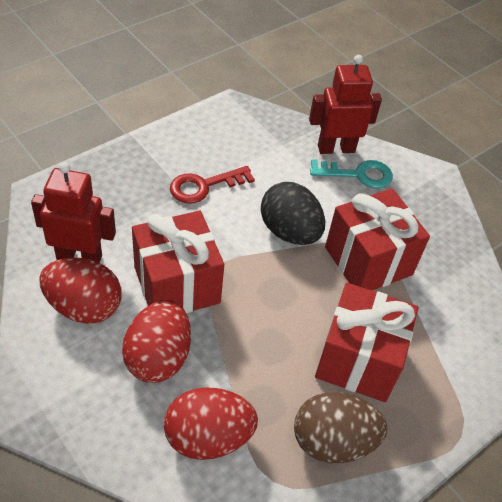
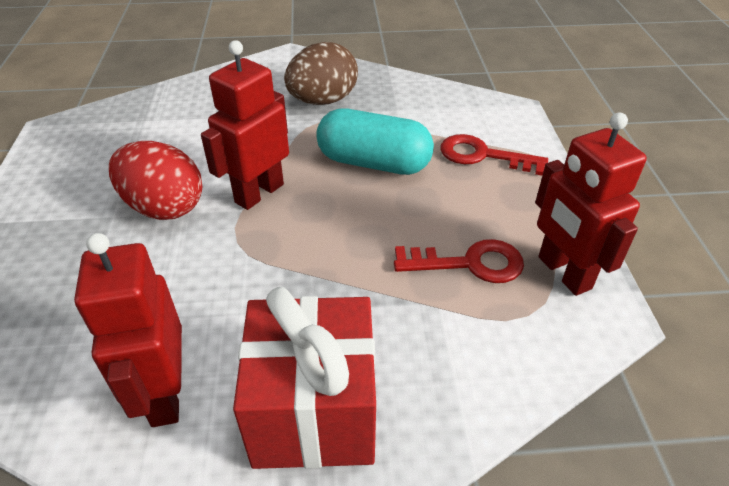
black egg: [261,182,325,245] = 1 -> none = 0
red egg: [39,258,122,324] [122,300,191,383] [164,387,258,460] = 3 -> [109,141,202,220] = 1
red gift: [132,211,224,313] [315,283,418,402] [325,188,430,290] = 3 -> [233,287,376,469] = 1
red key: [170,166,255,204] = 1 -> [394,239,524,283] [441,134,548,175] = 2
red robot: [31,162,116,263] [309,55,382,154] = 2 -> [74,233,182,427] [201,40,289,210] [535,112,647,296] = 3
turquoise capsule: none = 0 -> [316,109,434,175] = 1
turquoise key: [310,159,393,188] = 1 -> none = 0

